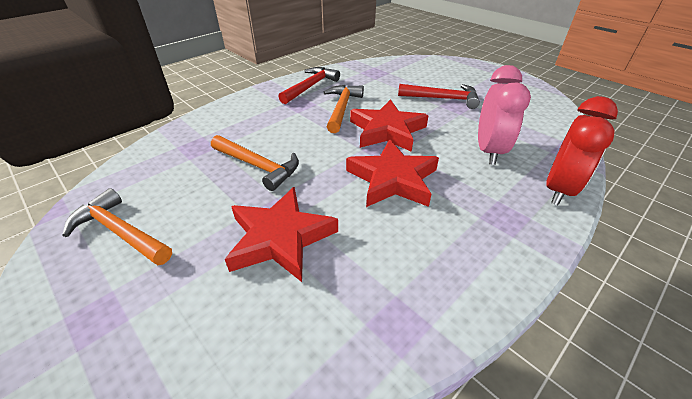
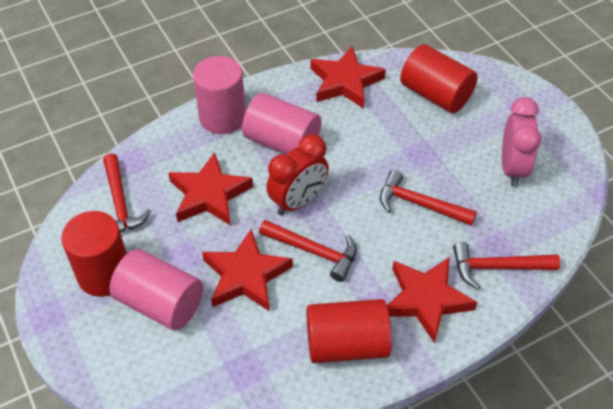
orange hammer: [62,188,172,265] [211,135,299,191] [324,85,364,133] = 3 -> none = 0
pink cylinder: none = 0 -> [110,249,203,331] [193,56,246,134] [242,93,321,154] = 3
red cylinder: none = 0 -> [61,211,127,297] [307,299,392,363] [400,44,478,113] = 3
red hammer: [278,67,340,104] [398,84,480,109] = 2 -> [103,153,151,233] [259,220,357,282] [380,170,477,226] [453,242,560,289] = 4
red star: [225,187,338,282] [346,139,439,207] [350,99,429,152] = 3 -> [168,152,253,226] [202,229,293,312] [310,46,386,108] [387,257,477,344] = 4

